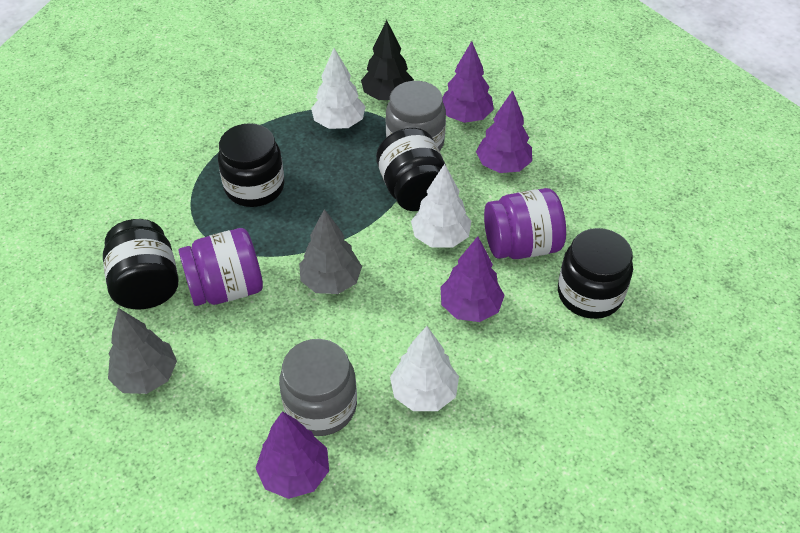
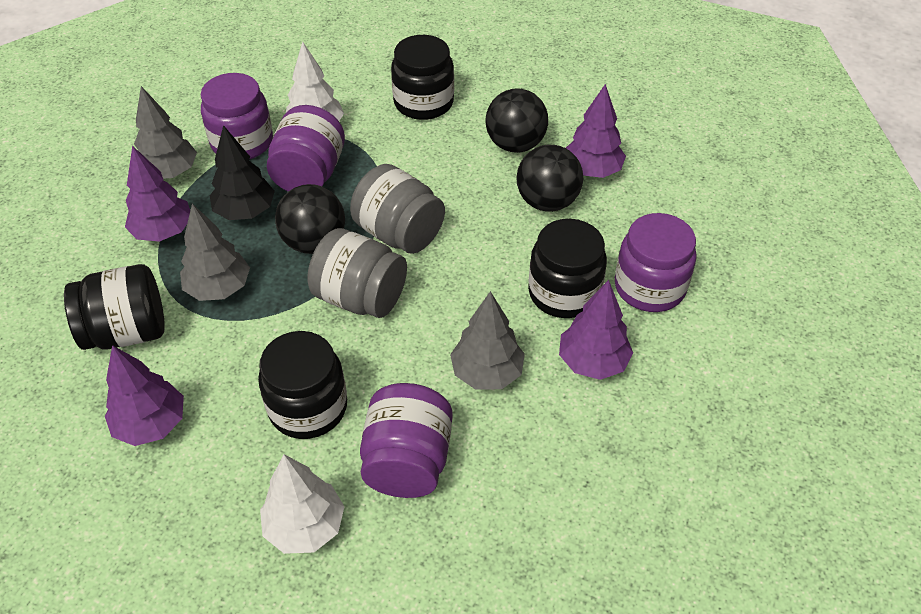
black ball: none = 0 -> [275,184,345,254] [485,88,548,153] [516,145,583,212] = 3
grey tree: [108,308,177,394] [299,209,362,294] = 2 -> [134,86,197,179] [180,204,250,301] [450,291,525,390] = 3
purple jar: [179,228,263,306] [484,188,566,259] = 2 -> [201,73,273,159] [267,105,345,191] [360,383,453,498] [615,213,697,312] = 4
white tree: [311,48,366,129] [390,326,459,411] [411,164,471,248] = 3 -> [260,455,345,554] [286,41,344,121] = 2

